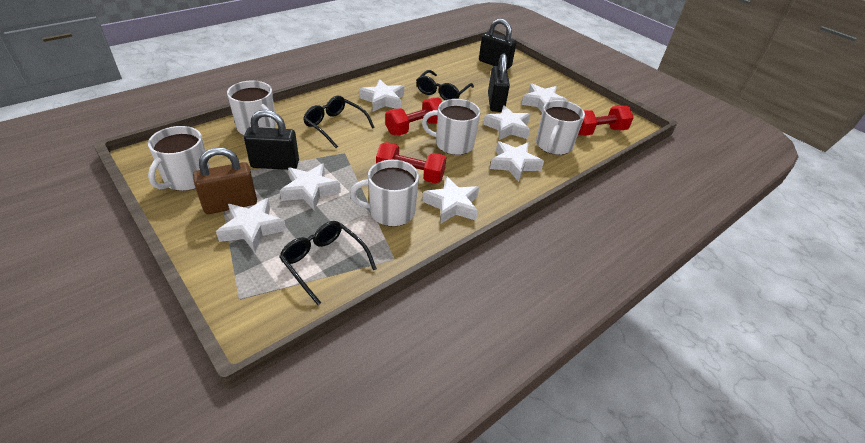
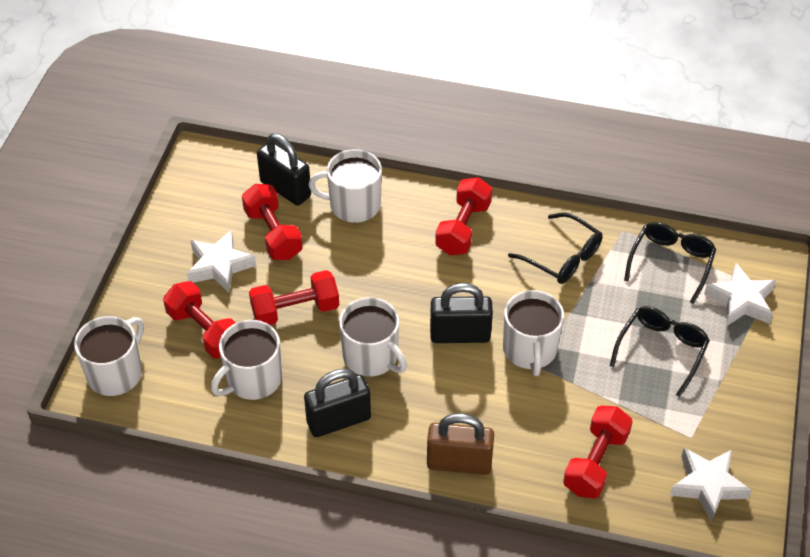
red dumbbell: [376,142,446,184] [385,97,442,136] [578,106,634,136] = 3 -> [163,281,236,358] [242,184,303,260] [249,270,339,325] [435,177,492,255] [563,405,633,499] = 5
white star: [216,198,286,252] [280,163,341,211] [359,79,405,112] [422,176,479,224] [483,105,530,140] [490,141,544,182] [521,83,568,112] = 7 -> [187,230,256,293] [670,448,752,522] [704,263,776,326] = 3

